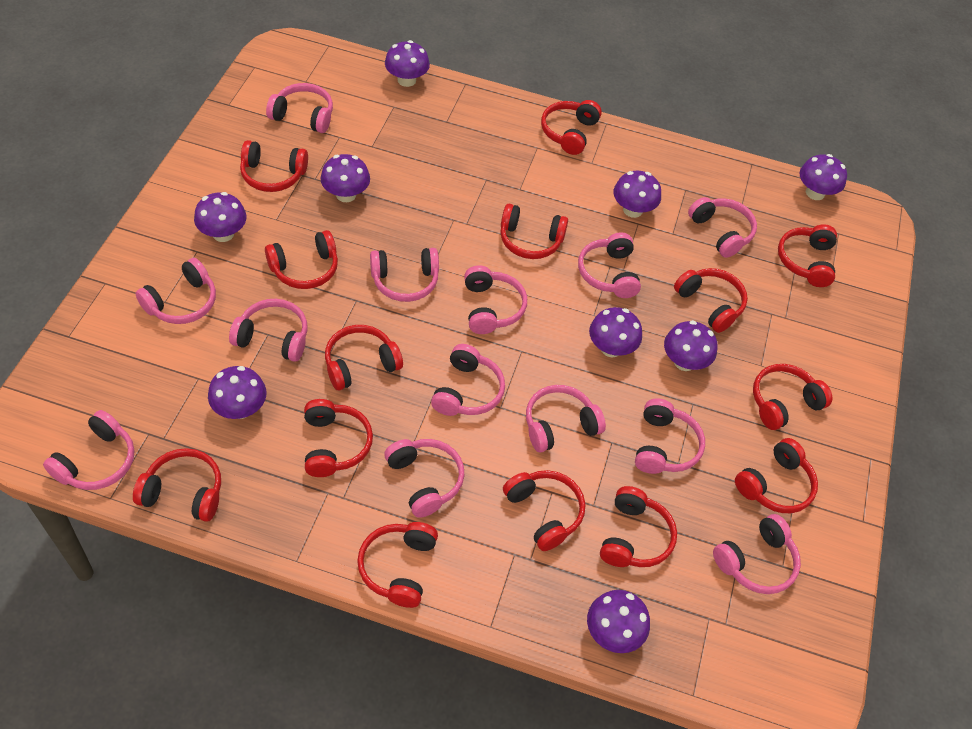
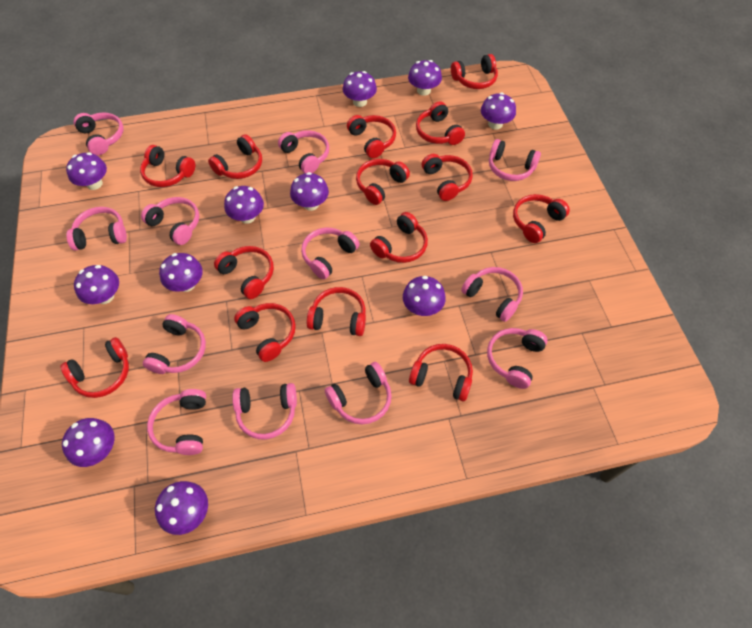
pink headphones: [43,410,134,490] [135,258,216,324] [229,299,308,362] [266,83,333,133] [370,248,439,302] [384,439,465,518] [431,344,505,416] [464,265,527,334] [526,385,606,453] [578,232,641,298] [635,399,705,474] [688,197,757,258] [713,514,801,594] = 13 -> [66,207,127,250] [74,112,123,155] [141,197,199,245] [143,314,206,374] [147,389,206,455] [232,383,297,439] [278,130,329,173] [301,228,360,279] [325,362,392,425] [461,267,523,322] [487,328,548,389] [489,139,541,181] = 12
purple mushroom: [194,192,246,242] [208,366,266,419] [321,154,370,202] [385,40,430,87] [587,590,650,653] [589,307,642,357] [613,171,661,218] [664,320,717,371] [800,154,847,200] = 9 -> [62,418,115,467] [66,152,107,190] [74,265,119,304] [155,481,208,535] [159,253,203,292] [224,186,264,224] [290,172,329,211] [343,71,377,107] [403,276,446,316] [408,60,442,96] [481,93,516,129] = 11

